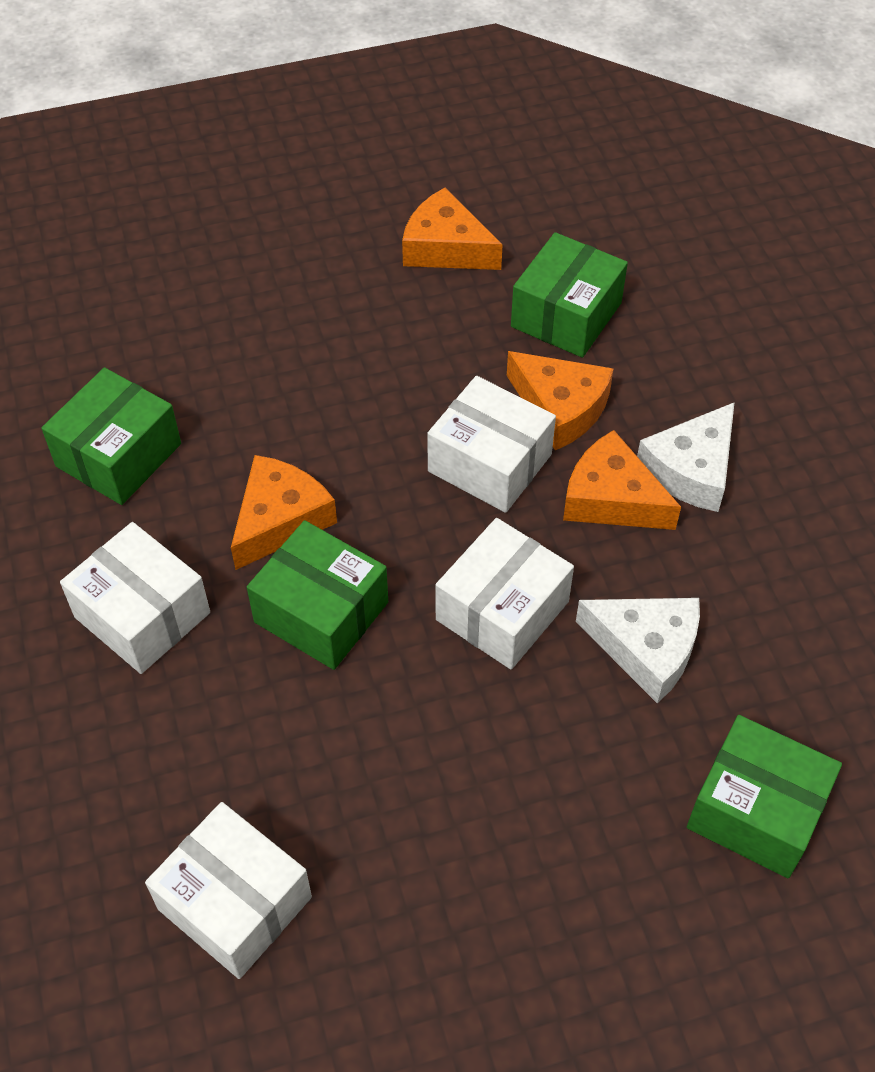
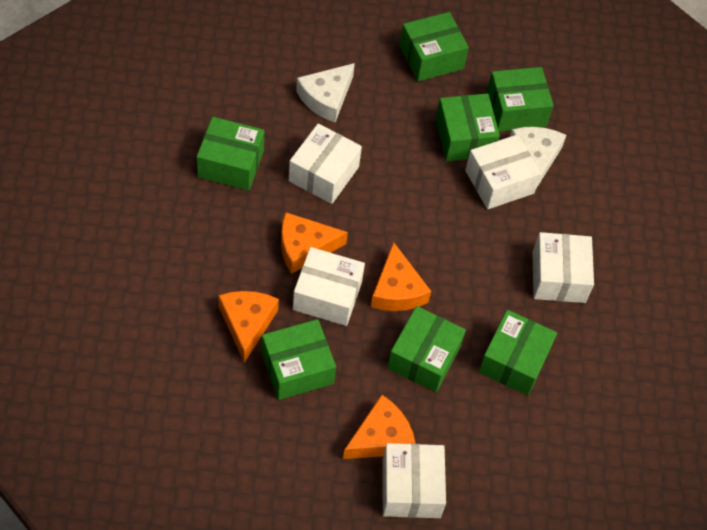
green box: [41,367,181,505] [247,520,388,670] [511,232,628,358] [687,715,842,878] = 4 -> [197,117,264,191] [261,319,336,400] [387,306,466,392] [400,12,469,81] [436,93,500,161] [479,310,557,395] [486,67,554,132] = 7
white box: [60,522,210,674] [145,802,312,979] [427,376,556,513] [436,518,574,669] = 4 -> [289,124,362,204] [293,247,365,326] [382,443,446,518] [465,134,541,209] [533,232,594,303] = 5

